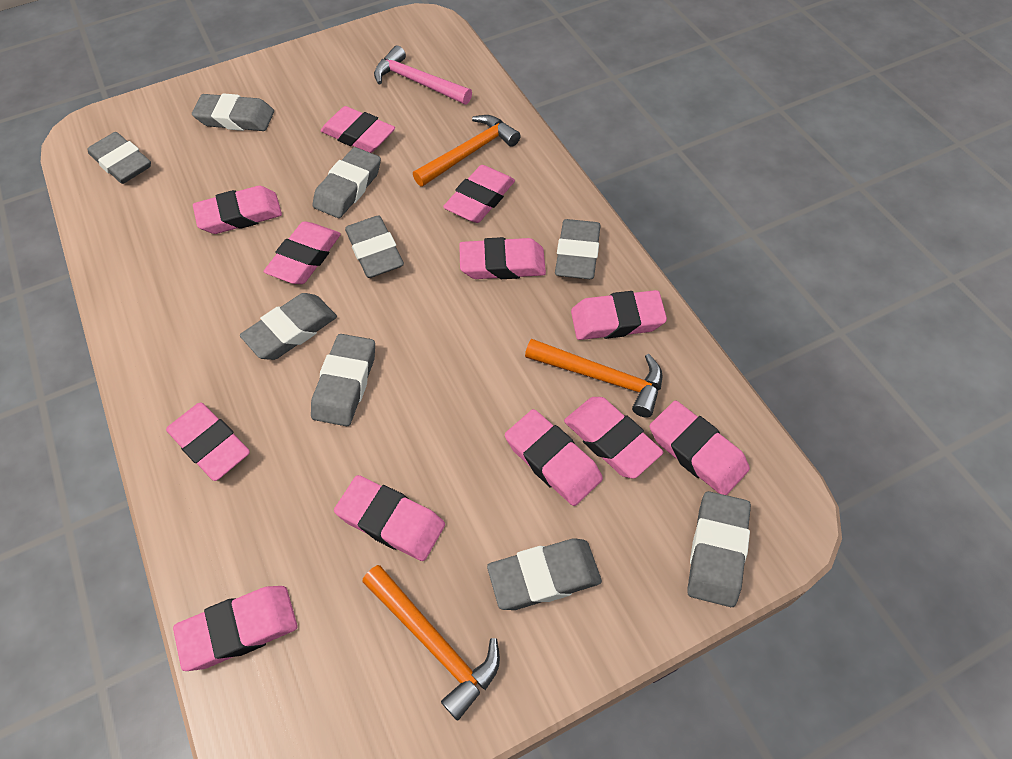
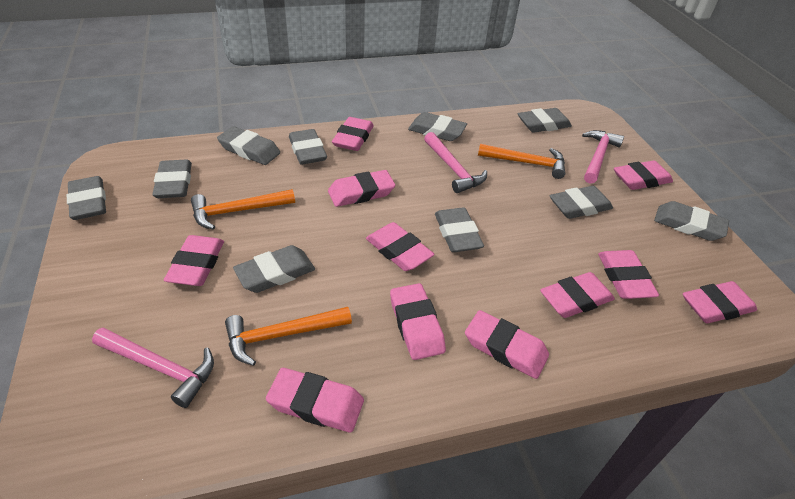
grey eraser: [87,132,151,184] [192,93,274,131] [240,293,337,360] [311,334,375,426] [313,147,381,218] [345,215,404,278] [487,538,602,610] [555,219,601,279] [687,491,751,607] = 9 -> [67,176,106,220] [152,160,192,198] [217,126,280,165] [233,245,315,293] [289,129,327,165] [408,112,467,141] [435,207,484,252] [518,108,572,133] [550,186,613,219] [654,201,729,241] = 10
pink eraser: [166,403,250,481] [173,586,297,671] [193,186,282,234] [264,221,341,284] [321,106,395,153] [334,475,445,561] [443,165,515,223] [459,237,546,279] [505,409,603,506] [564,397,663,479] [571,290,667,340] [650,401,750,495] = 12 -> [164,235,224,286] [266,368,364,433] [328,170,395,207] [332,117,374,151] [366,222,434,271] [390,283,446,360] [465,310,549,379] [540,272,615,318] [598,250,659,299] [614,160,673,190] [683,281,757,323] = 11
pink hammer: [374,45,472,104] = 1 -> [92,327,214,408] [424,132,487,193] [582,130,624,184] = 3

